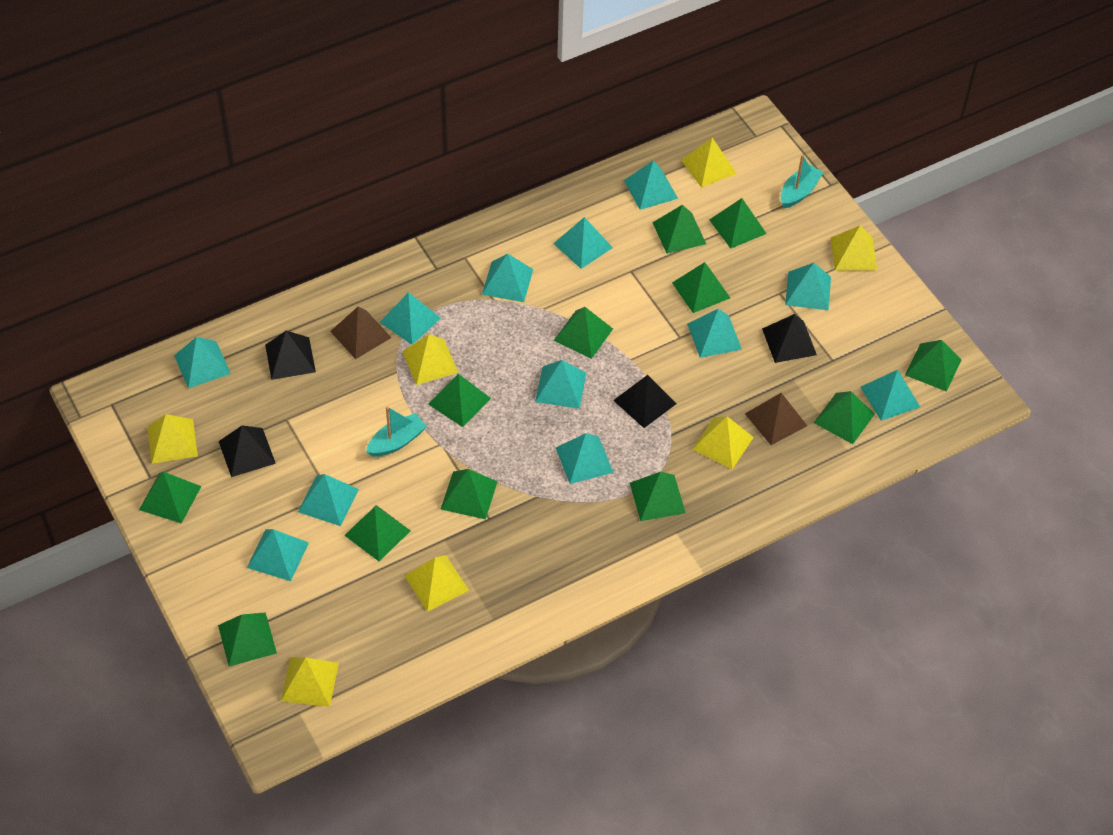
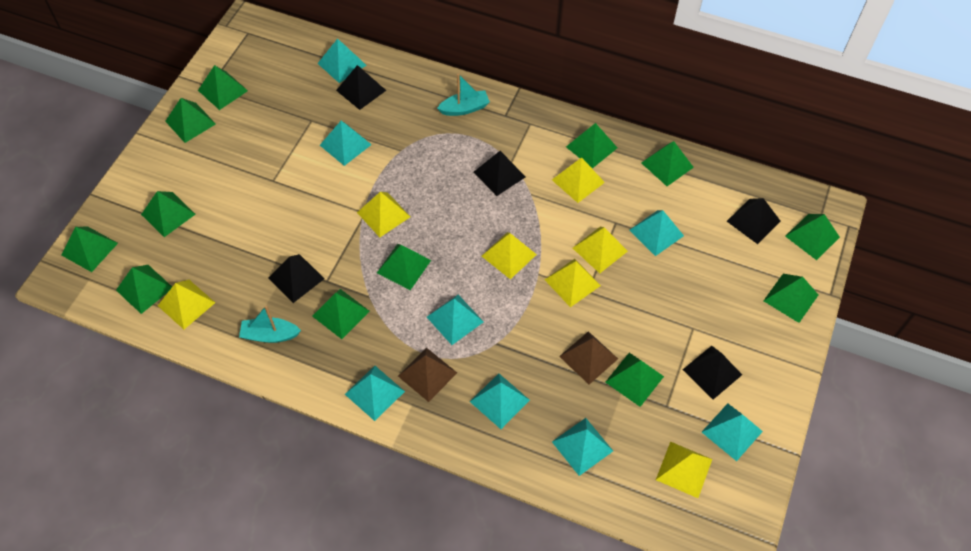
black pyramid: [219,426,276,477] [265,331,316,380] [613,375,676,428] [762,314,817,363] = 4 -> [269,254,325,303] [336,65,386,110] [474,151,525,196] [683,346,742,399] [727,198,781,244] = 5
turquoise pyramid: [174,337,231,388] [247,529,309,581] [298,474,359,526] [379,292,441,345] [482,253,533,302] [535,360,586,409] [553,217,613,269] [556,433,613,484] [624,160,678,210] [687,309,742,358] [785,263,831,310] [861,370,920,421] = 12 -> [317,39,366,83] [320,121,372,166] [345,366,405,421] [427,295,484,345] [470,373,530,429] [552,418,613,476] [629,210,684,256] [702,403,763,461] = 8

